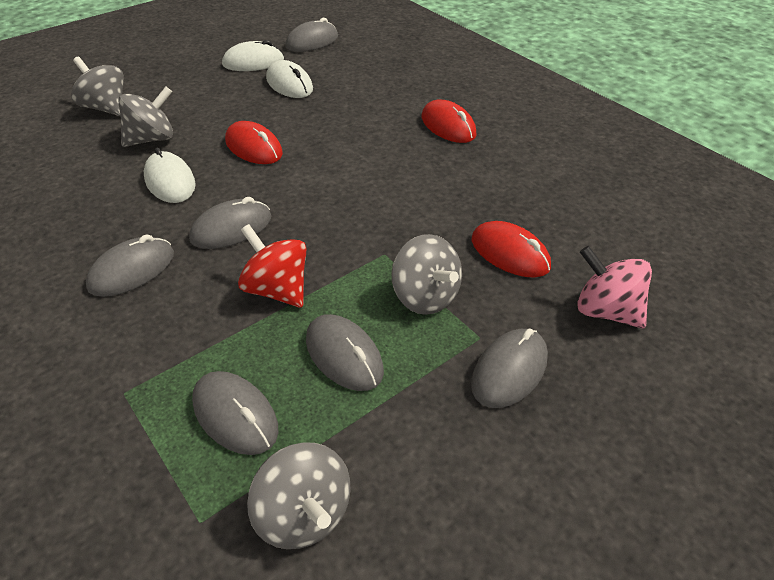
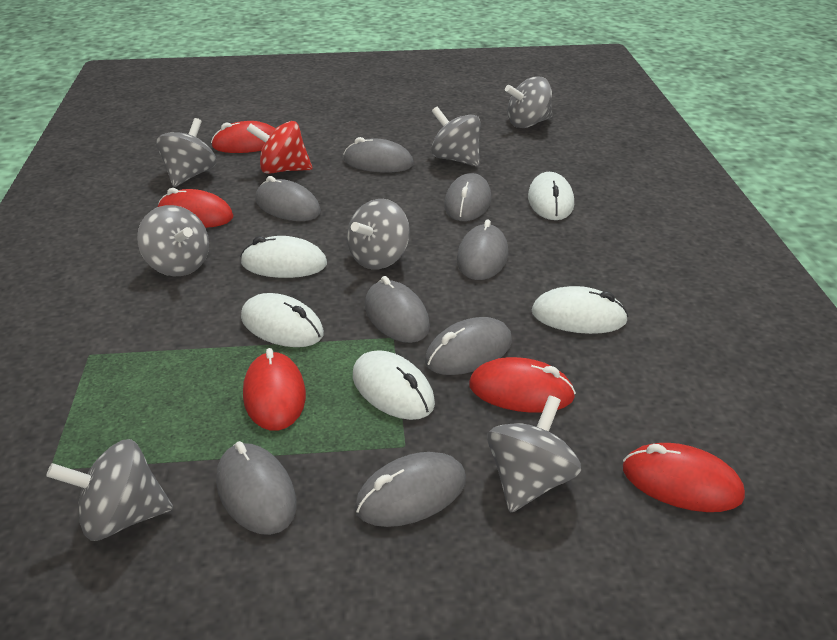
grey mouse: [86,234,174,297] [189,197,271,249] [192,371,278,455] [285,18,338,52] [306,314,384,391] [471,329,548,408] = 6 -> [216,441,296,535] [255,176,321,221] [344,137,414,173] [355,452,466,527] [365,276,430,343] [425,317,512,375] [444,173,491,221] [457,220,508,280] = 8
grey spinning top: [71,57,124,116] [118,87,173,147] [247,442,351,549] [391,234,462,315] = 4 -> [46,439,173,541] [137,205,209,276] [156,118,216,187] [347,199,410,269] [431,107,481,167] [487,395,581,513] [505,77,552,128] = 7
pink spinning top: [577,246,652,328] = 1 -> none = 0
red mouse: [225,121,283,164] [422,100,476,143] [472,221,551,278] = 3 -> [158,188,234,228] [211,121,275,153] [243,348,306,431] [469,357,576,413] [623,443,745,512] = 5
white mouse: [144,148,196,203] [222,40,284,71] [266,60,313,98] = 3 -> [240,236,327,278] [241,293,324,347] [353,350,435,420] [528,172,574,220] [531,286,628,334] = 5

